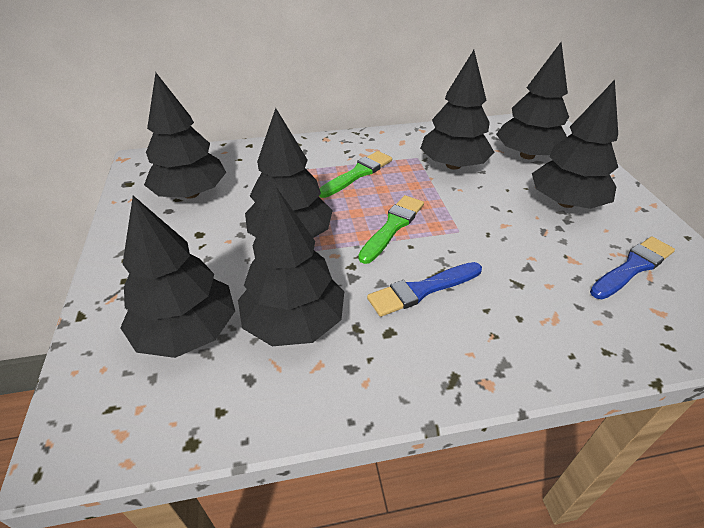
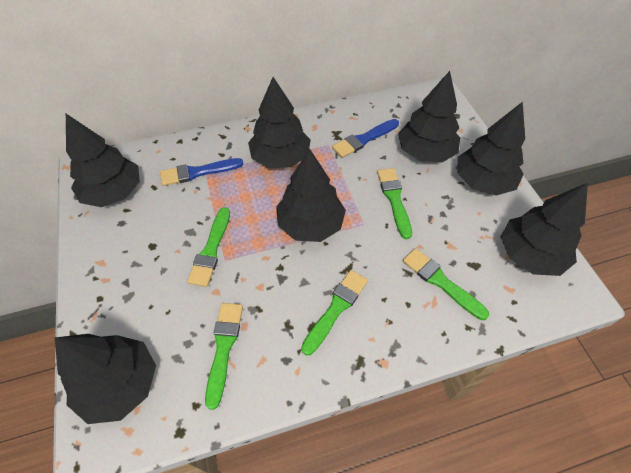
green brush: [319,151,392,198] [358,195,424,264] = 2 -> [187,207,230,287] [205,303,243,410] [301,270,368,356] [377,168,412,239] [403,248,489,320] = 5

